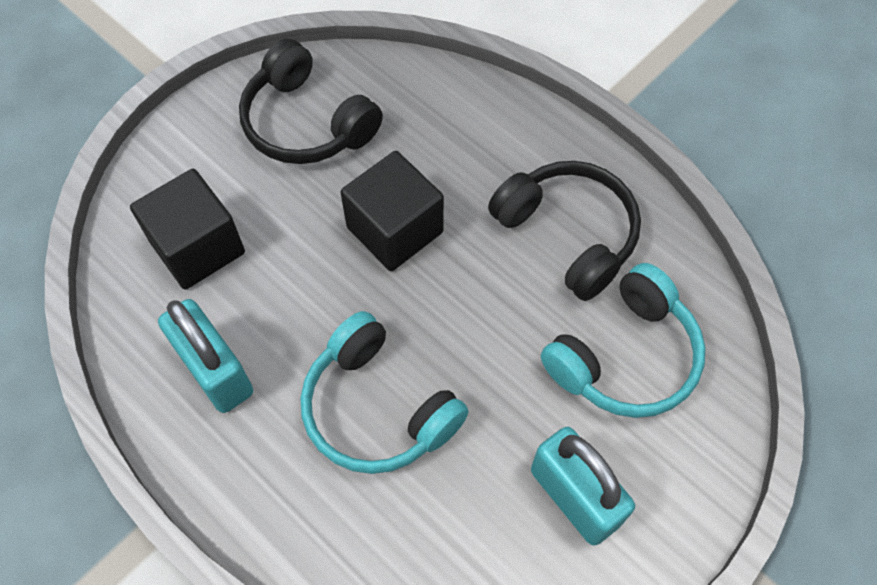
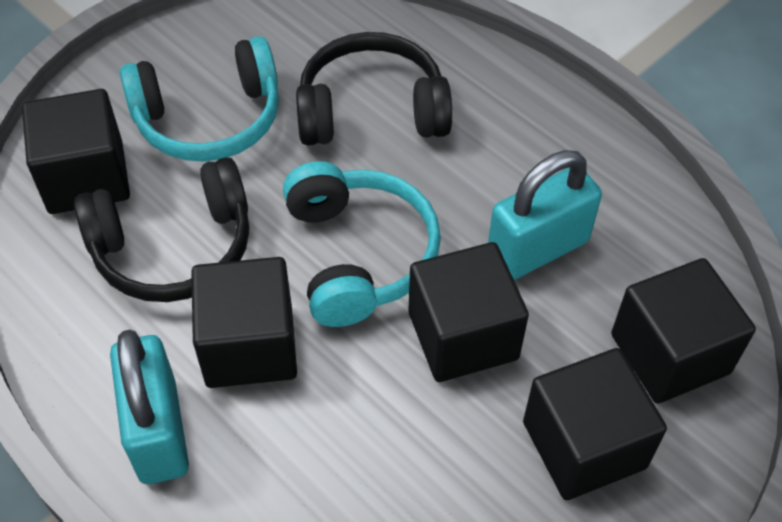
black cube: [130,169,245,290] [340,151,444,271] = 2 -> [22,89,130,214] [191,257,297,388] [408,242,529,382] [523,348,667,500] [611,258,756,404] = 5

